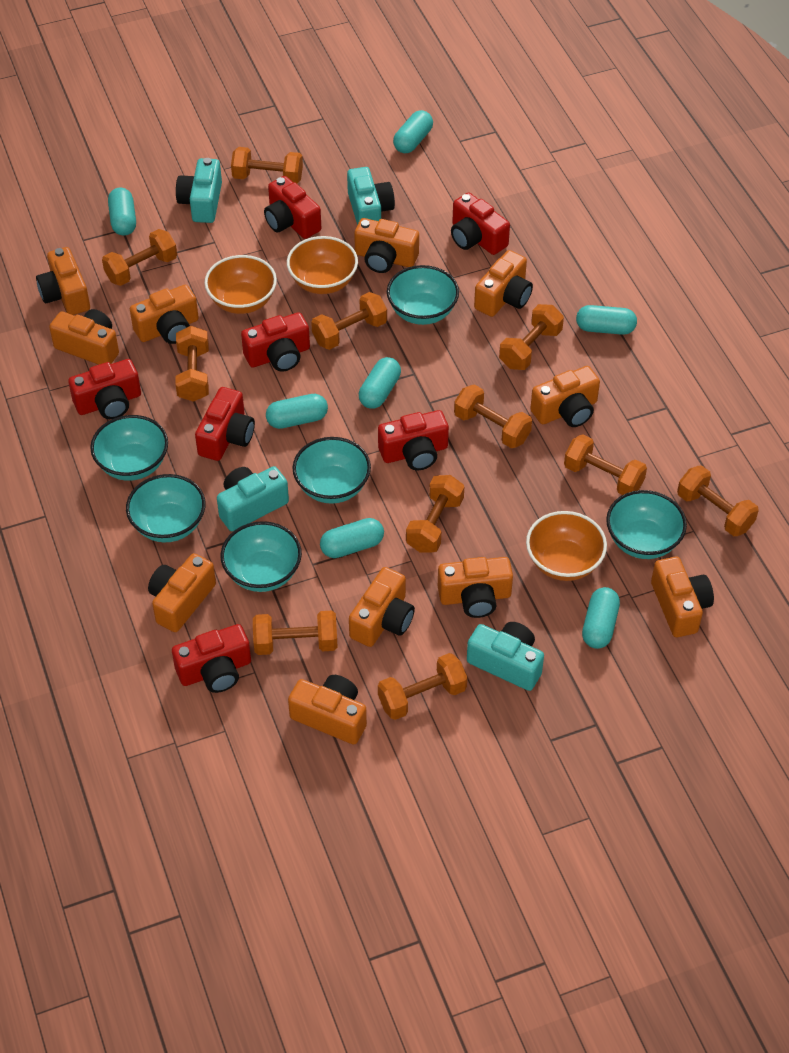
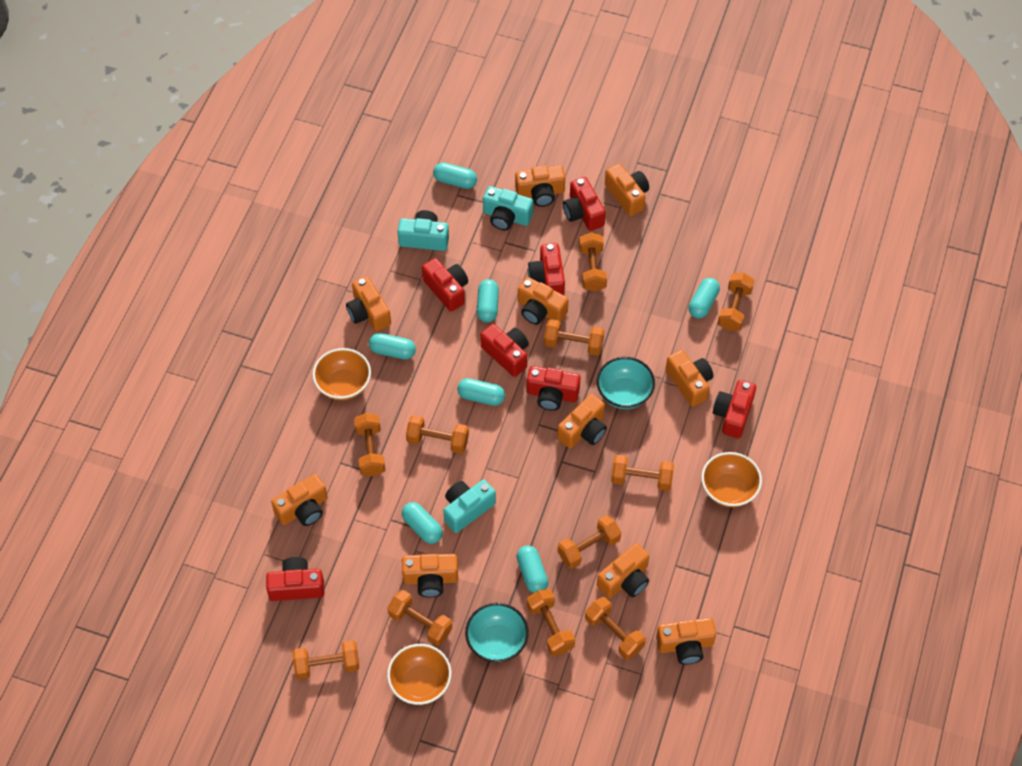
orange camera: [36,247,90,315] [49,309,119,365] [130,285,199,344] [148,553,216,632] [288,675,367,744] [349,567,415,647] [354,218,419,273] [438,557,513,618] [474,250,533,317] [530,366,600,427] [651,557,714,637] = 11 -> [271,474,328,526] [346,276,391,331] [402,554,458,598] [515,165,565,207] [518,277,568,325] [557,394,607,449] [597,543,649,598] [605,164,649,216] [656,618,716,665] [666,350,713,407] = 10
turquoise bowl: [90,415,168,481] [126,474,206,542] [221,521,302,592] [293,437,371,504] [387,265,459,325] [606,490,687,559] = 6 -> [465,603,529,663] [597,357,655,409] = 2
turquoise camera: [176,158,222,223] [217,466,289,531] [347,167,395,225] [467,622,544,691] = 4 -> [397,210,449,251] [444,480,496,533] [483,186,533,230] = 3

